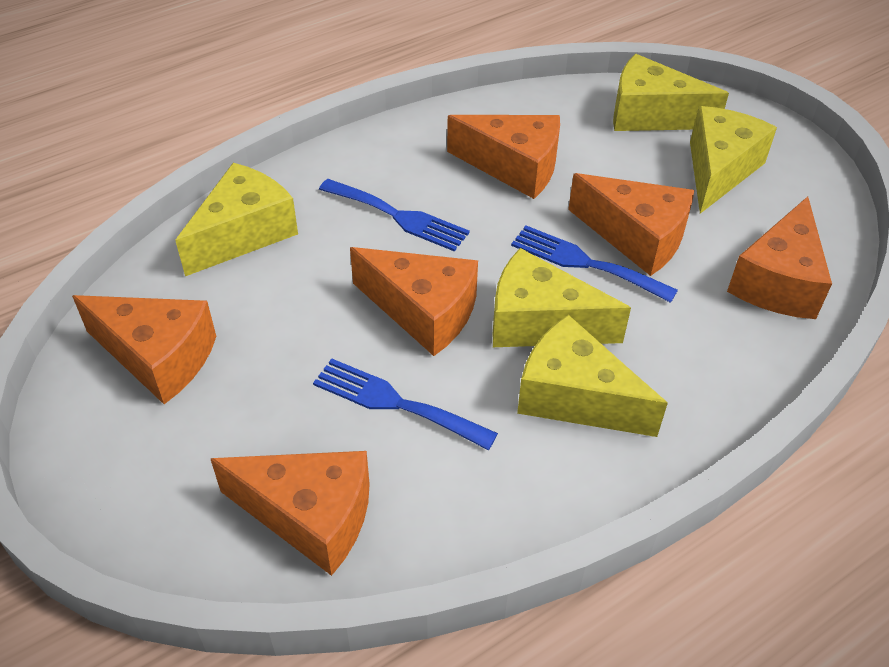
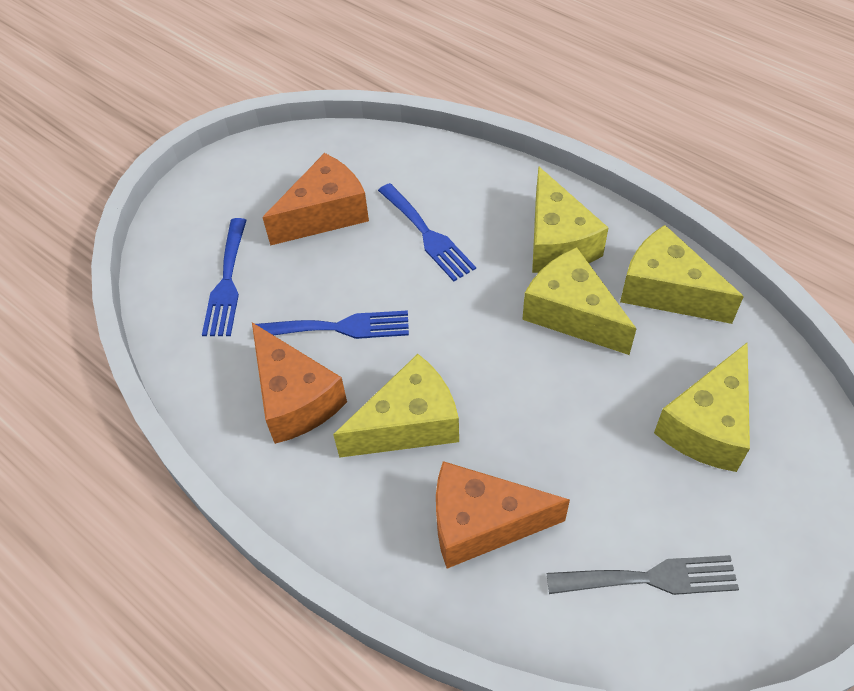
grey fork: none = 0 -> [546,555,739,595] = 1
orange cheese: [72,295,216,404] [211,451,370,576] [350,247,478,356] [447,115,560,199] [568,173,694,276] [727,196,832,319] = 6 -> [252,322,347,444] [262,153,369,246] [436,461,570,569] = 3

